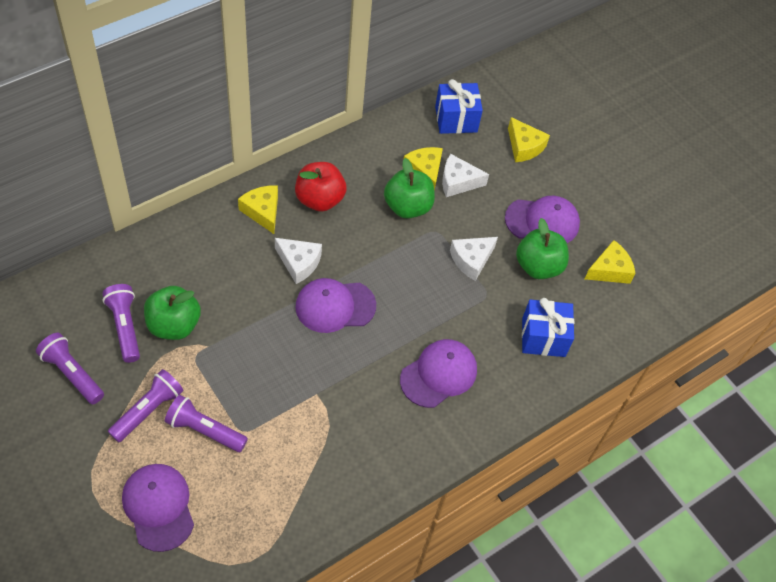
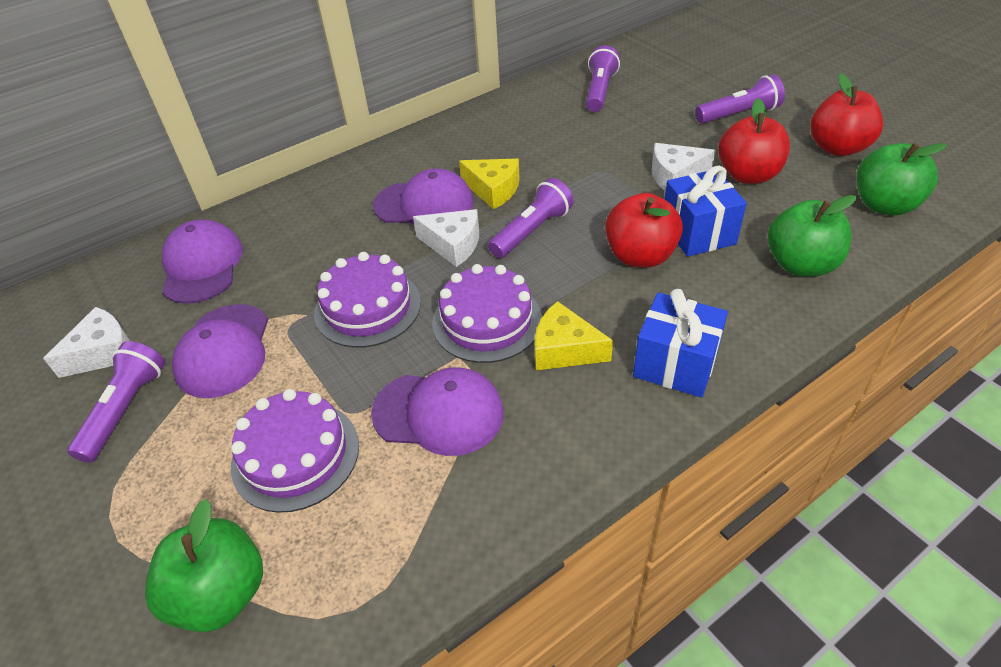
purple cake: none = 0 -> [231,389,359,513] [314,252,421,348] [432,264,542,363] = 3
red apple: [295,162,346,212] = 1 -> [605,193,683,268] [718,98,790,184] [810,74,884,156] = 3
yellow cheese: [238,186,278,234] [403,147,443,191] [508,117,550,162] [585,240,635,284] = 4 -> [459,159,520,210] [535,301,613,370] = 2

